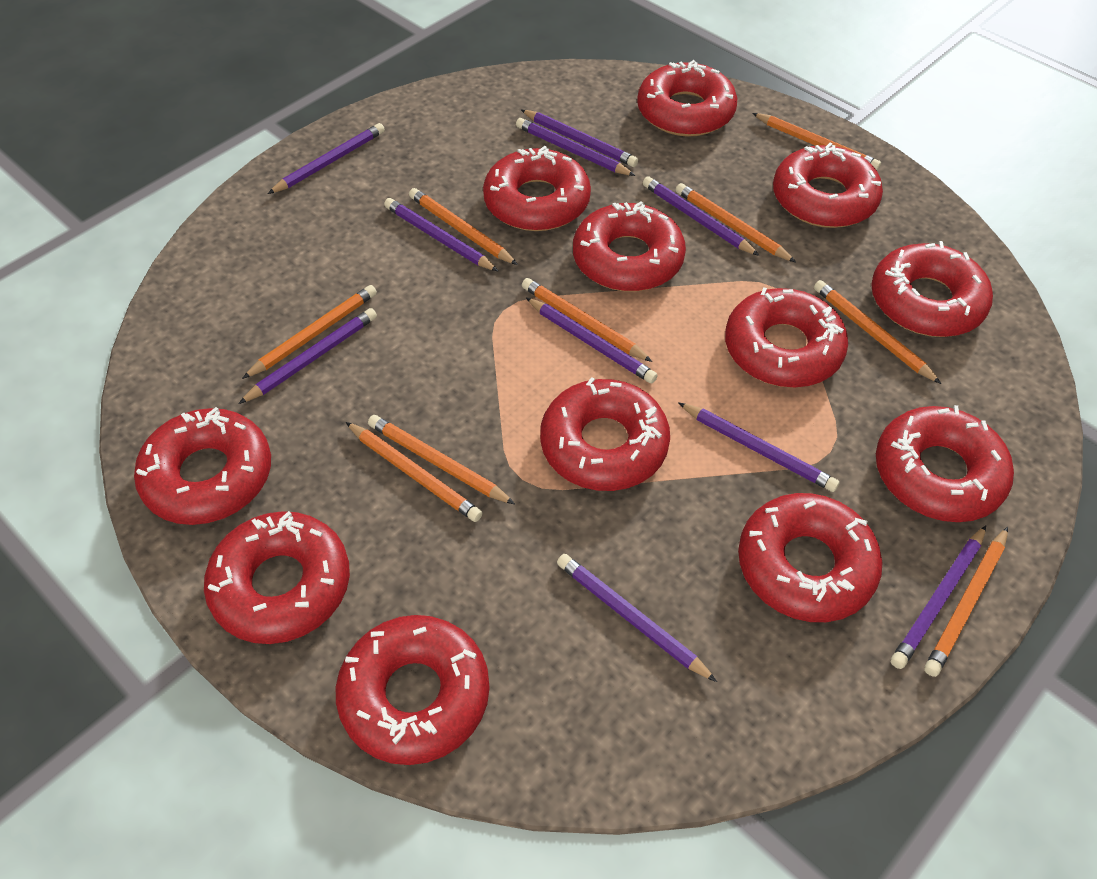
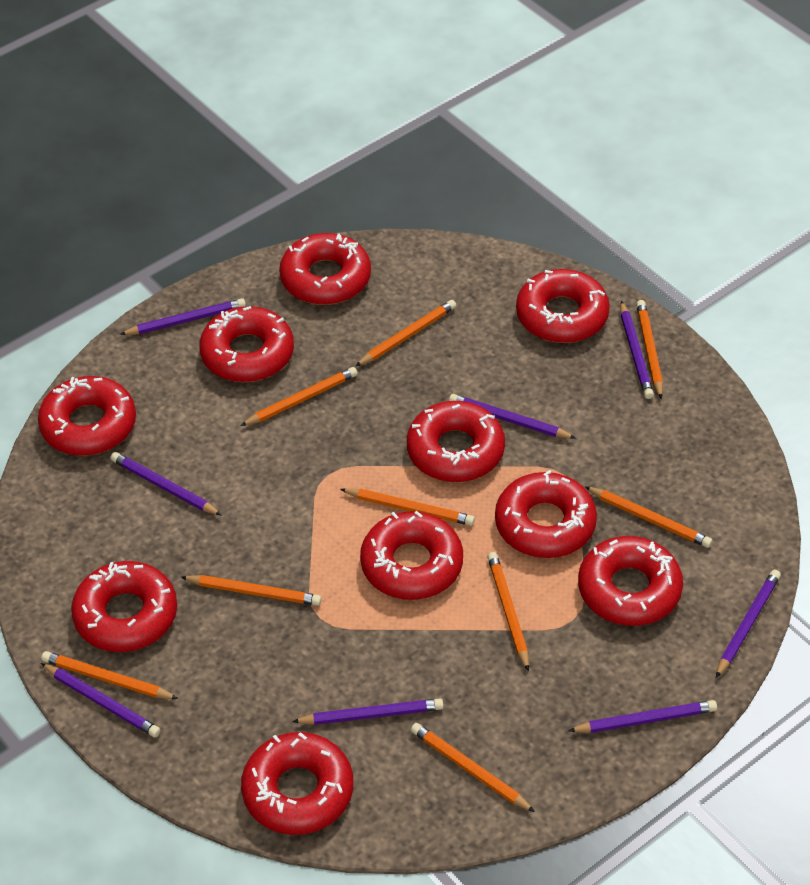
purple pencil: [238,308,377,404] [268,123,385,194] [384,198,499,272] [516,118,636,176] [521,110,638,167] [526,298,658,383] [557,554,717,682] [643,176,760,256] [678,402,840,492] [891,526,986,669] = 10 -> [41,663,161,737] [110,452,222,516] [120,298,246,335] [292,698,444,725] [449,394,575,439] [568,700,717,733] [620,301,654,399] [716,570,781,678] = 8
red donut: [134,407,271,525] [204,511,350,644] [336,615,490,765] [483,146,591,231] [540,377,670,491] [573,201,686,292] [637,60,737,137] [725,288,848,388] [738,493,882,622] [773,143,883,228] [871,241,993,337] [876,405,1014,522] = 12 -> [38,376,136,456] [71,561,177,652] [199,306,294,382] [241,732,353,835] [279,233,371,305] [360,511,463,600] [407,401,505,482] [495,470,597,558] [516,269,610,343] [578,536,683,626] = 10

